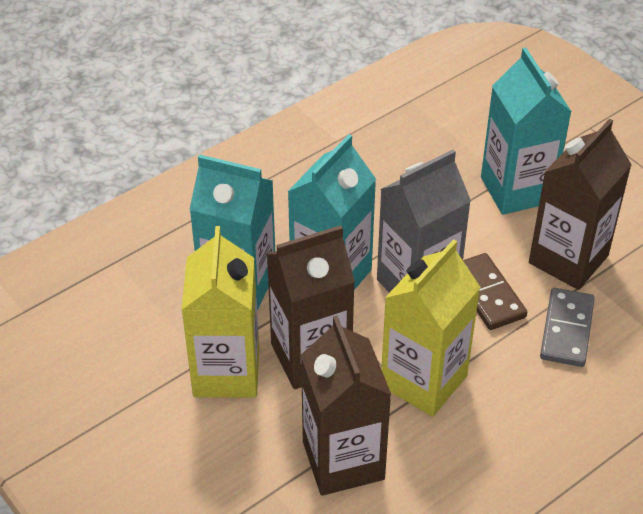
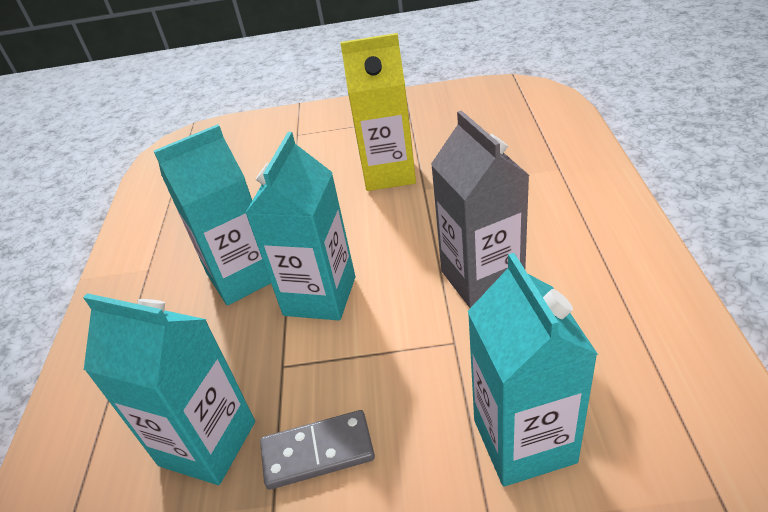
brown carton: [266,225,355,389] [301,315,391,496] [529,119,632,290] = 3 -> none = 0
brown domino: [463,253,527,330] = 1 -> none = 0
turquoise carton: [189,154,275,310] [287,134,376,290] [481,47,572,215] = 3 -> [83,293,255,485] [154,124,271,305] [245,132,355,320] [468,253,598,486] = 4
yellow carton: [182,226,259,398] [381,239,480,417] = 2 -> [340,33,416,191] = 1

